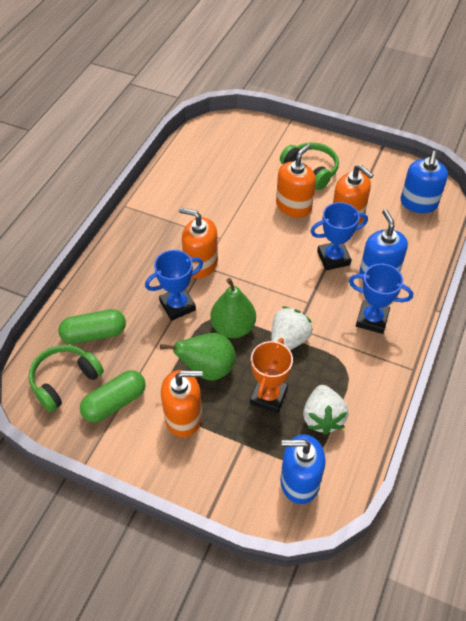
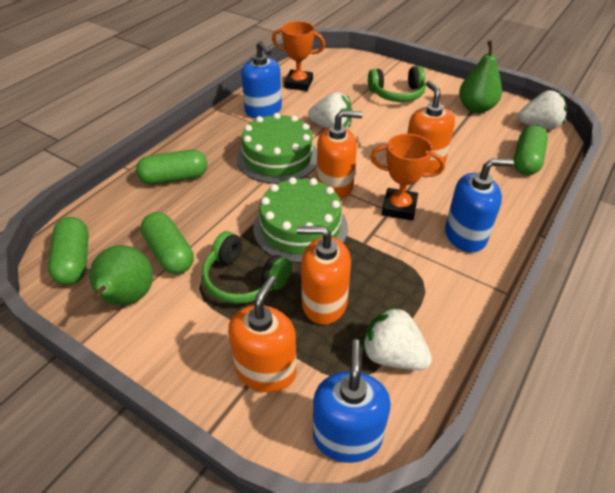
blue trophy: [145,250,203,321] [310,202,368,270] [349,264,413,334] = 3 -> none = 0
green cake: none = 0 -> [237,113,317,184] [253,177,348,263] = 2
green capsule: [58,309,126,344] [80,370,146,423] = 2 -> [48,217,89,285] [136,149,207,185] [141,212,194,274] [514,125,548,175] = 4
orange trophy: [250,338,293,413] = 1 -> [272,21,325,91] [370,134,445,221] = 2
white strawberry: [271,306,313,350] [303,385,348,435] = 2 -> [308,92,352,128] [362,306,432,370] [518,90,567,130] = 3

